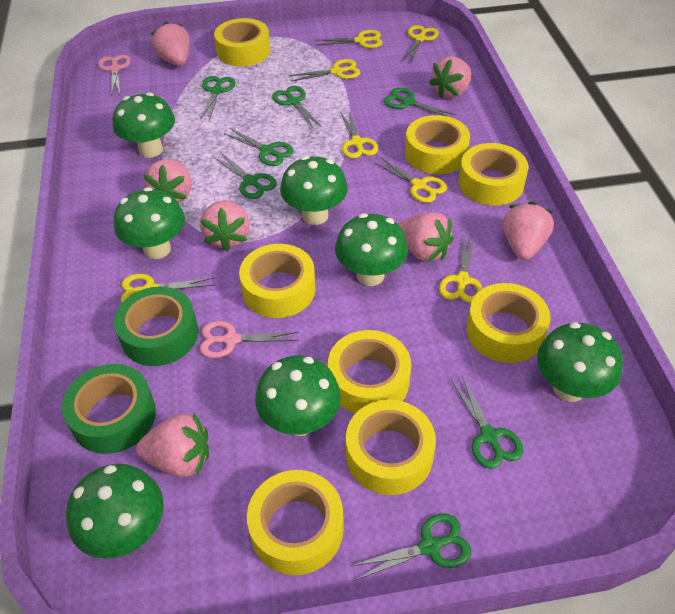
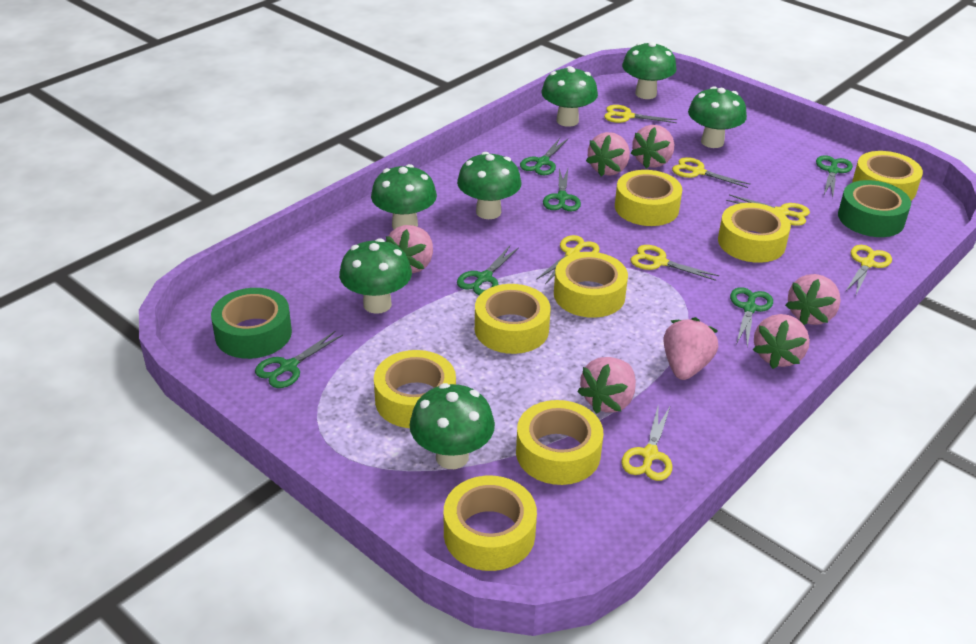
green scissors: [201,76,235,121] [214,152,277,199] [224,128,294,166] [272,86,322,129] [351,513,471,580] [384,87,456,117] [451,376,523,469] = 7 -> [255,331,343,388] [457,246,519,295] [520,137,569,175] [543,168,581,211] [730,287,773,347] [816,155,853,197] = 6
pink scissors: [98,55,131,96] [200,321,299,358] = 2 -> none = 0

